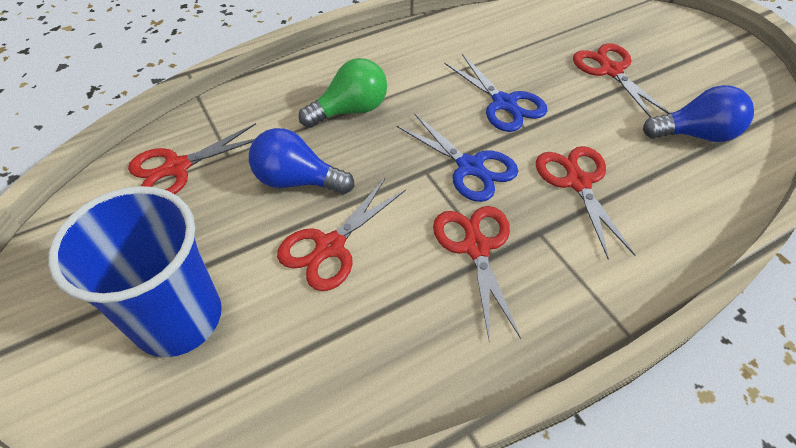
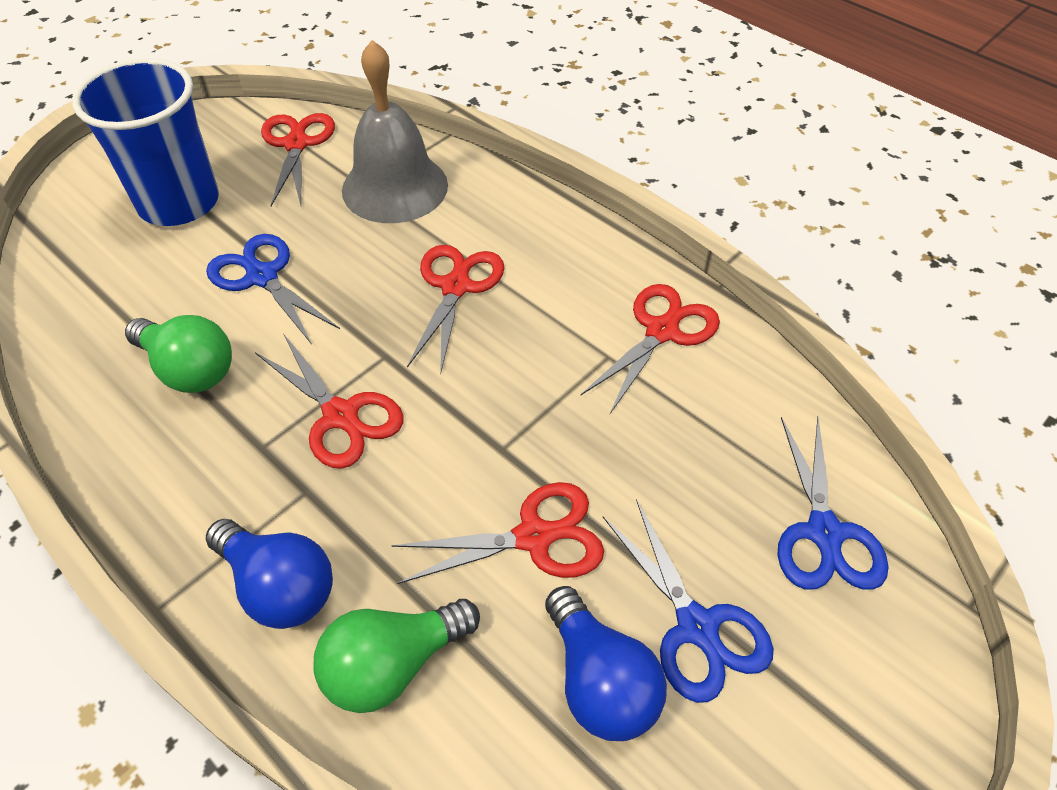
blue scissors: [397,113,518,202] [445,54,547,132] = 2 -> [206,234,340,344] [603,499,774,703] [778,416,888,590] = 3
green light bulb: [299,58,387,128] = 1 -> [125,315,232,393] [313,599,480,713] = 2
grey bell: none = 0 -> [342,40,448,223] = 1

